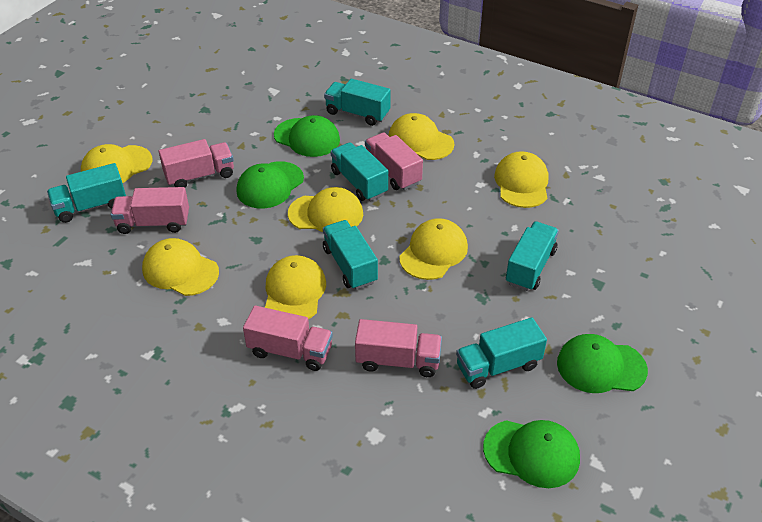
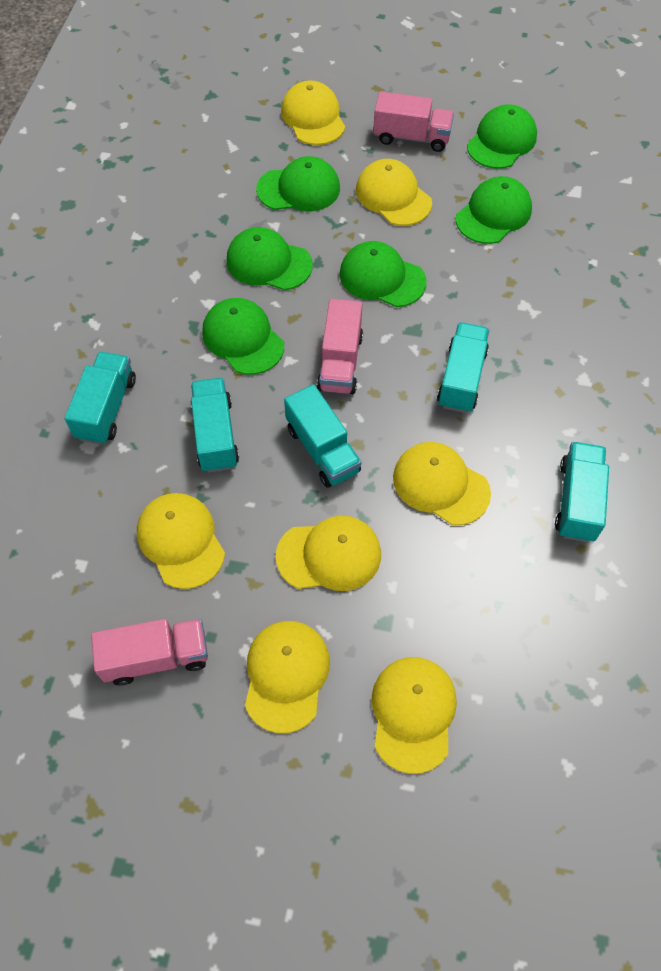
green cap: [237,161,304,209] [274,115,340,157] [483,420,580,488] [557,334,648,393] = 4 -> [202,298,284,375] [227,227,313,290] [256,156,340,211] [340,241,427,307] [456,176,532,244] [467,104,537,169] = 6
pink truck: [111,187,189,234] [159,139,234,188] [243,306,333,371] [355,319,442,377] [365,133,423,190] = 5 -> [91,619,208,686] [317,299,363,394] [373,92,454,152] = 3
turquoise truck: [47,163,126,223] [323,220,378,290] [324,79,391,126] [331,142,388,201] [456,317,547,389] [506,221,559,291] = 6 -> [65,352,136,445] [191,378,239,473] [284,384,361,488] [437,322,489,413] [555,442,609,542] = 5

